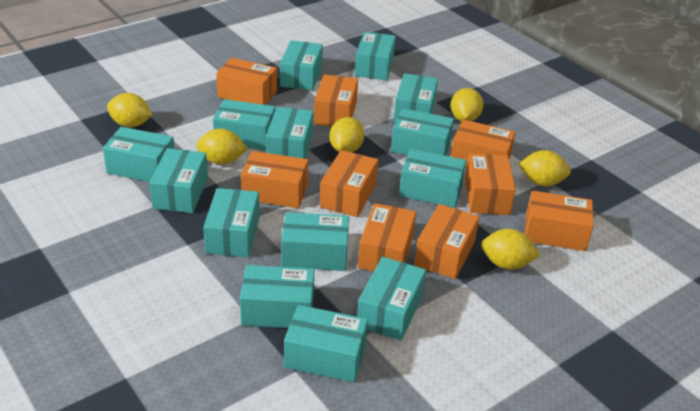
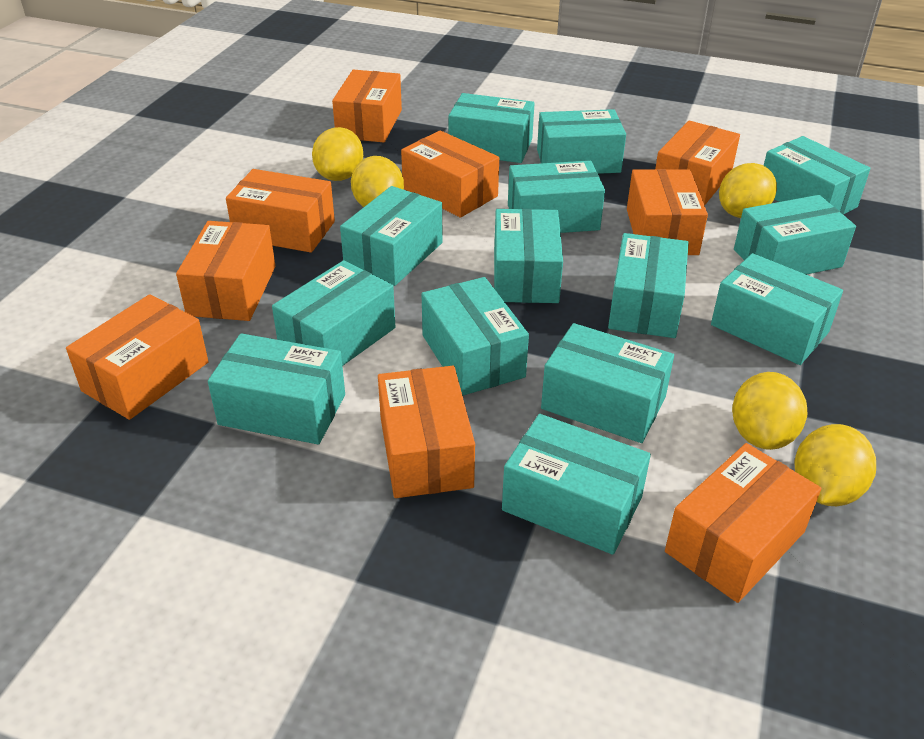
yellow lemon: [107,93,152,127] [196,129,248,165] [330,117,365,153] [450,88,483,121] [481,229,540,269] [518,150,571,186] = 6 -> [312,127,363,181] [351,156,404,207] [719,163,777,218] [732,372,807,450] [795,424,876,506] = 5

